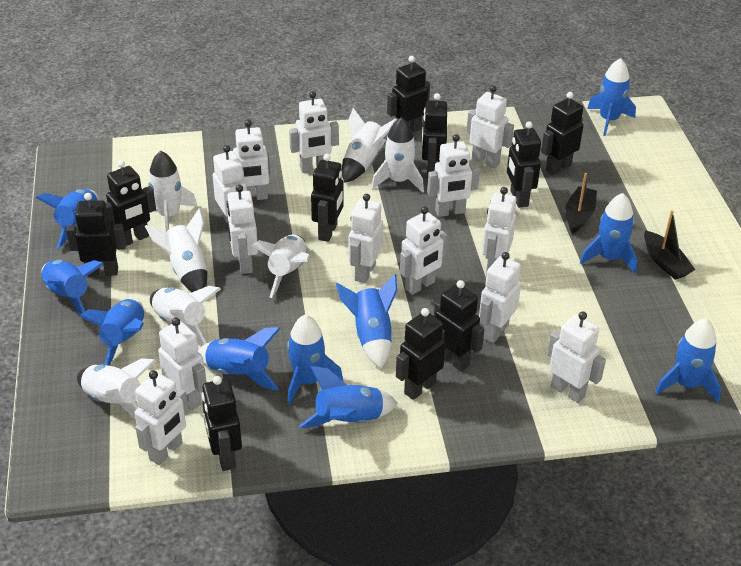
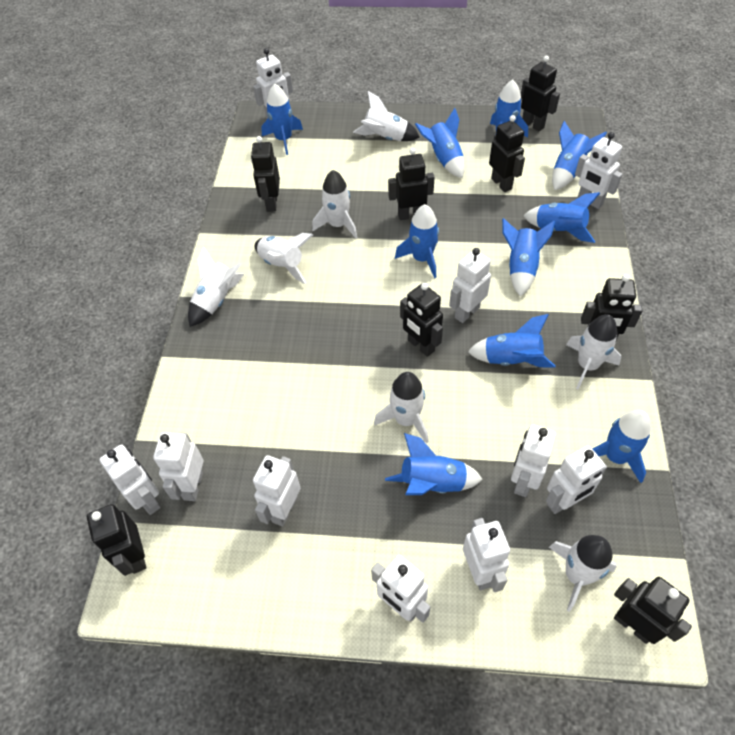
black boat: [565,173,597,234] [644,210,695,280] = 2 -> none = 0
black robot: [66,193,126,276] [106,160,156,246] [202,376,242,471] [311,154,344,242] [387,56,430,132] [396,308,446,400] [422,93,447,178] [434,280,485,372] [507,121,541,208] [541,92,584,175] = 10 -> [87,504,146,576] [251,136,280,212] [388,148,435,220] [400,283,443,357] [489,115,525,192] [521,56,560,131] [581,274,643,340] [614,577,692,644] = 8
white robot: [135,370,189,465] [158,318,207,411] [213,145,247,223] [226,185,258,274] [233,120,278,200] [289,91,339,173] [348,194,383,283] [400,206,447,295] [427,134,480,217] [467,85,514,168] [479,252,521,343] [482,187,516,273] [547,311,606,403] = 13 -> [99,444,161,515] [153,432,203,501] [253,48,293,119] [253,455,300,526] [371,555,430,623] [449,248,491,323] [463,518,510,592] [511,424,556,497] [546,446,607,514] [575,132,622,209] = 10

